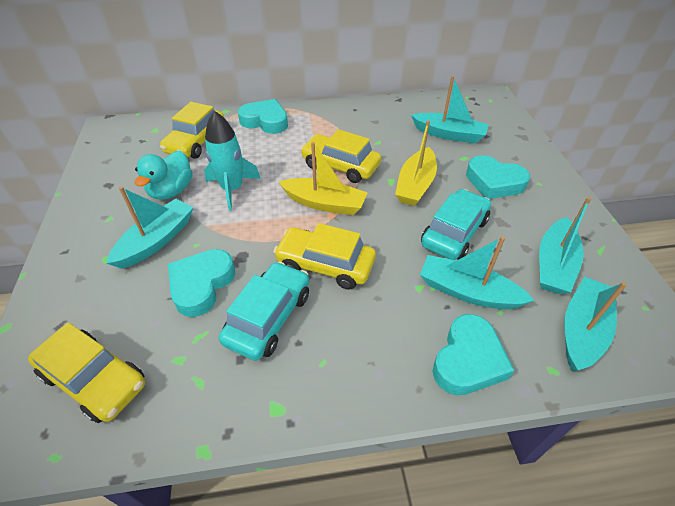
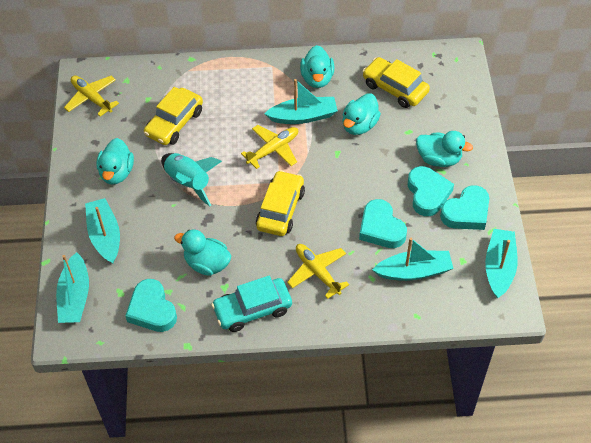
turquoise car: [219,261,309,361] [421,189,491,260] = 2 -> [211,276,292,332] = 1
turquoise duck: [135,150,193,200] = 1 -> [96,138,134,185] [174,229,231,276] [300,45,334,88] [342,93,381,135] [416,131,473,167] = 5
yellow boat: [278,142,368,215] [395,120,437,206] = 2 -> none = 0
yellow car: [28,322,145,423] [160,102,224,158] [273,223,376,289] [301,129,381,183] = 4 -> [144,87,203,145] [256,170,305,236] [363,57,430,108] = 3
yellow plane: none = 0 -> [64,75,119,116] [241,125,298,169] [287,244,349,299] = 3

